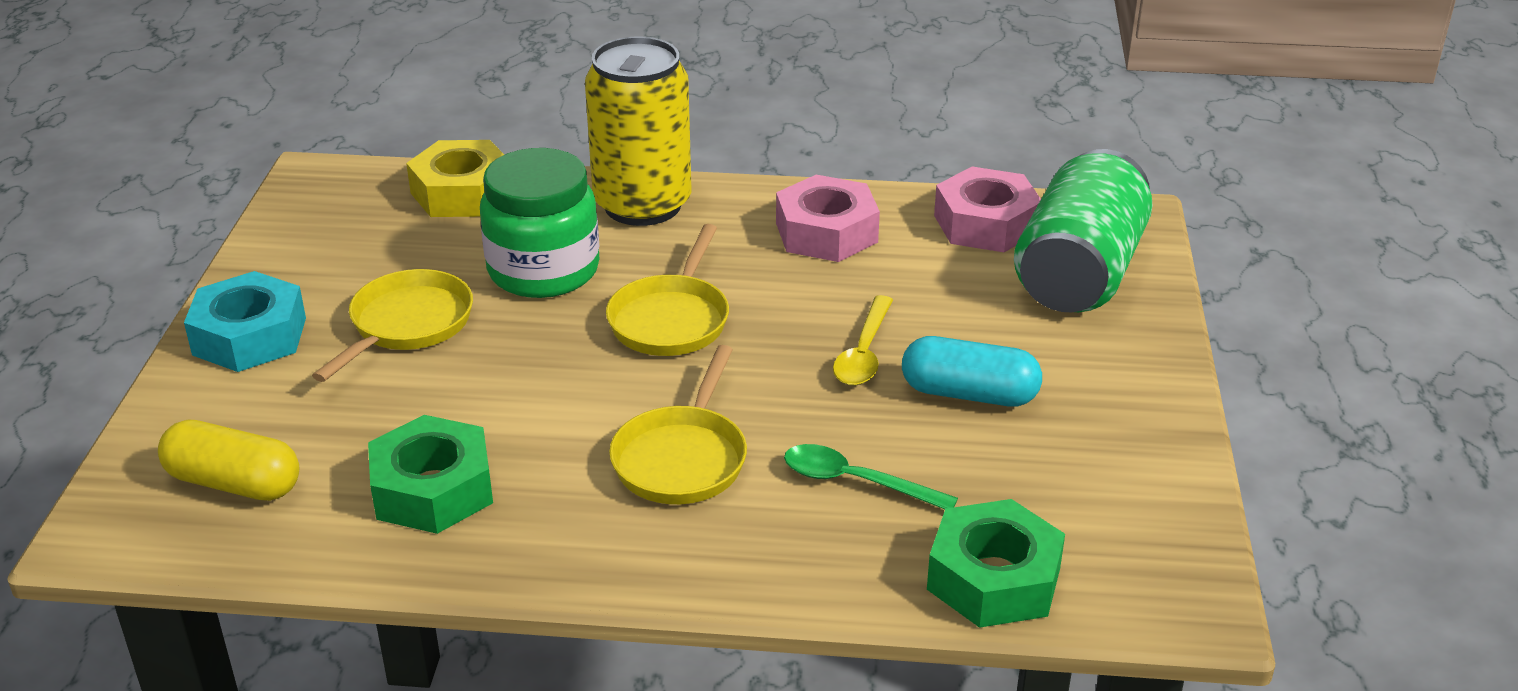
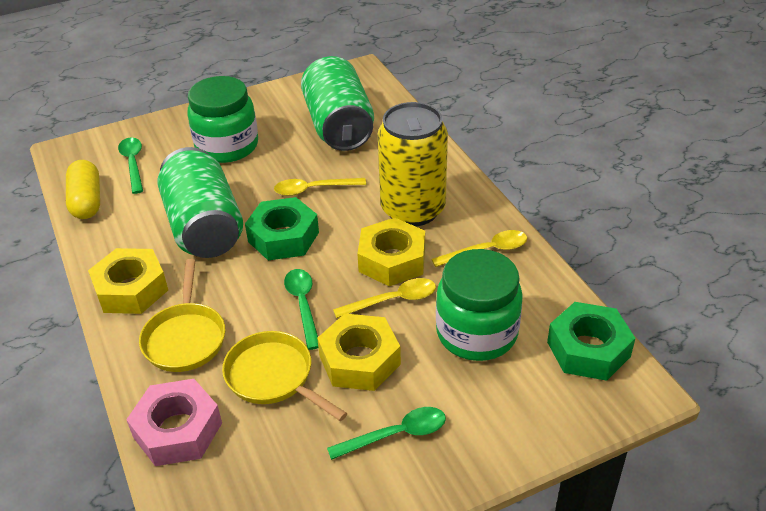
green can: [1014,149,1153,312] = 1 -> [157,147,243,258] [301,56,374,151] = 2
green jar: [480,148,600,298] = 1 -> [187,76,258,163] [436,249,523,361] = 2
green spoon: [784,444,958,509] = 1 -> [118,138,143,194] [284,269,318,350] [327,407,446,460] = 3
pink nut: [776,175,880,262] [934,167,1041,252] = 2 -> [126,379,222,466] = 1
turquoise capsule: [902,336,1042,406] = 1 -> none = 0
turquoise nut: [184,271,306,372] = 1 -> none = 0
yellow nut: [406,140,504,217] = 1 -> [88,248,168,314] [317,314,401,391] [357,218,425,286] = 3
yellow pan: [312,269,473,382] [606,224,729,356] [609,345,747,504] = 3 -> [139,259,225,372] [222,331,347,421] = 2
yellow spoon: [833,295,893,386] = 1 -> [274,178,366,196] [333,278,436,318] [431,230,527,267] = 3

